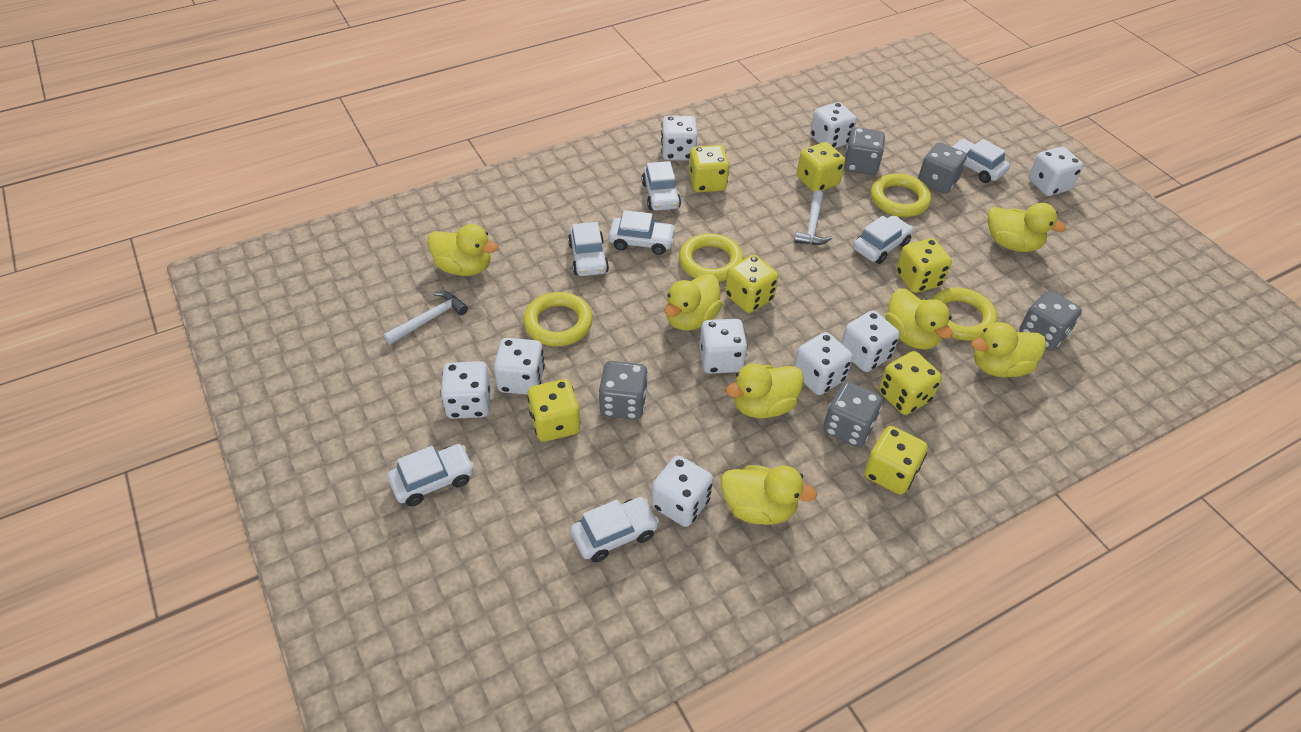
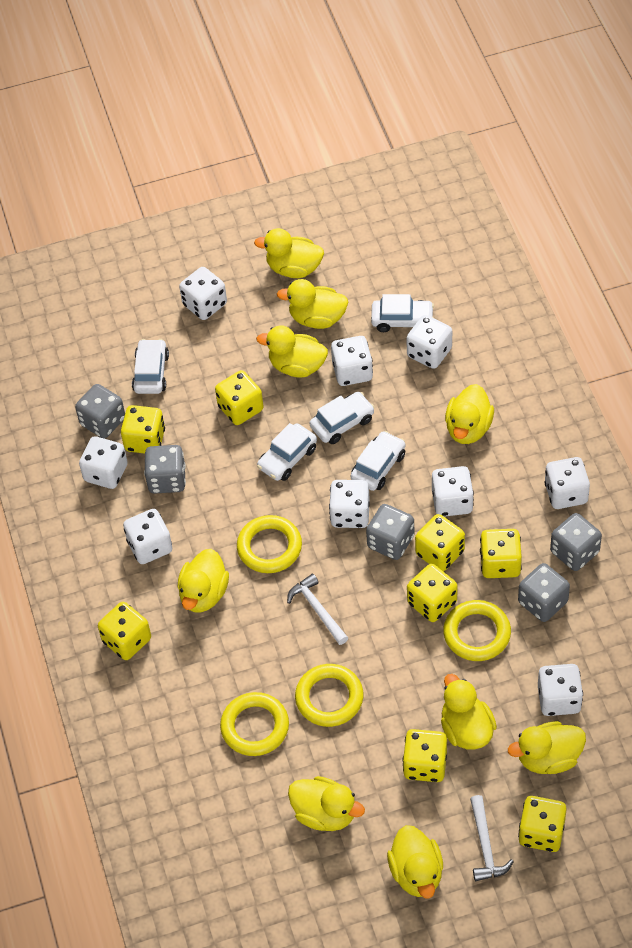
white car: [388,444,474,506] [568,222,609,276] [571,497,659,562] [609,210,676,255] [642,161,681,211] [853,216,913,264] [951,139,1010,183] = 7 -> [132,339,169,394] [257,423,317,481] [309,392,375,444] [351,431,405,491] [371,294,434,332] = 5
yellow dice: [527,379,581,442] [689,145,730,192] [725,254,779,313] [797,142,845,192] [864,426,928,495] [879,351,942,415] [896,238,952,293] = 7 -> [98,602,151,660] [121,405,165,454] [215,370,264,425] [403,729,447,782] [407,564,457,622] [415,514,465,571] [480,529,522,578] [518,796,567,852] = 8
yellow duck: [427,224,498,276] [664,274,722,331] [721,465,817,525] [726,363,804,418] [886,288,952,349] [971,322,1046,378] [988,203,1066,252] = 7 -> [177,549,229,613] [254,228,324,278] [256,326,328,378] [277,279,349,329] [288,776,365,831] [387,825,443,899] [441,674,497,749] [445,384,494,444] [508,721,586,774] = 9

